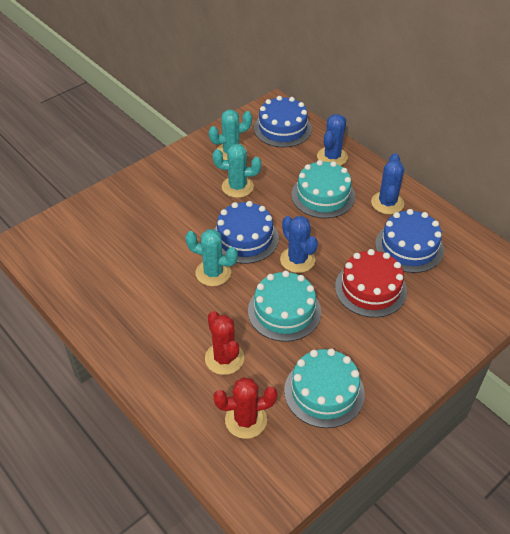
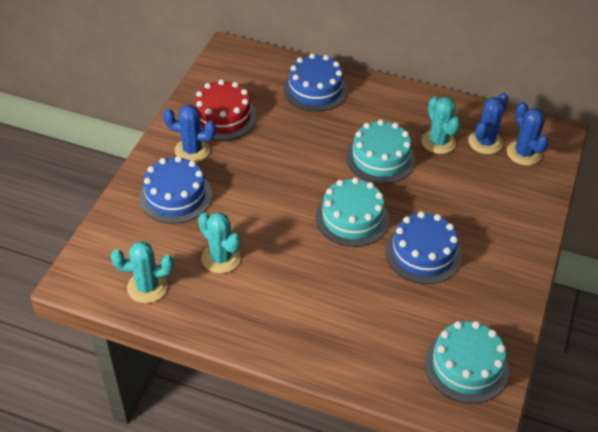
red cactus: [205,311,244,375] [213,377,277,439] = 2 -> none = 0

